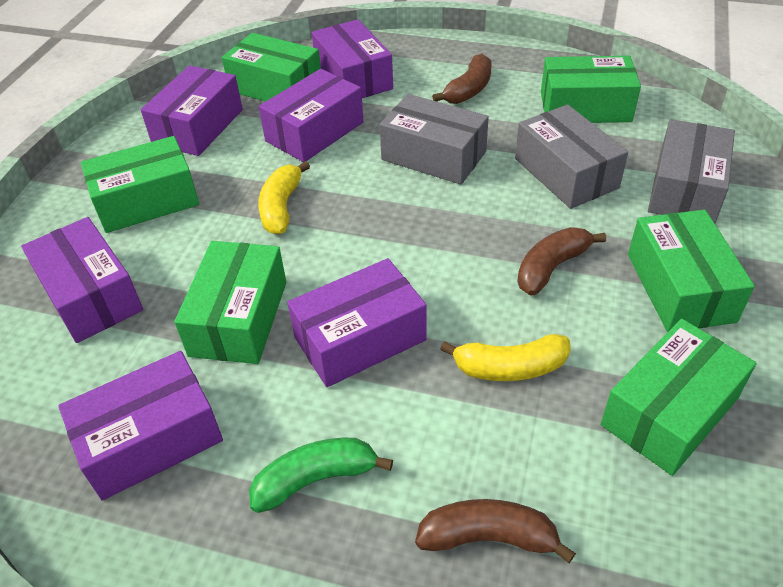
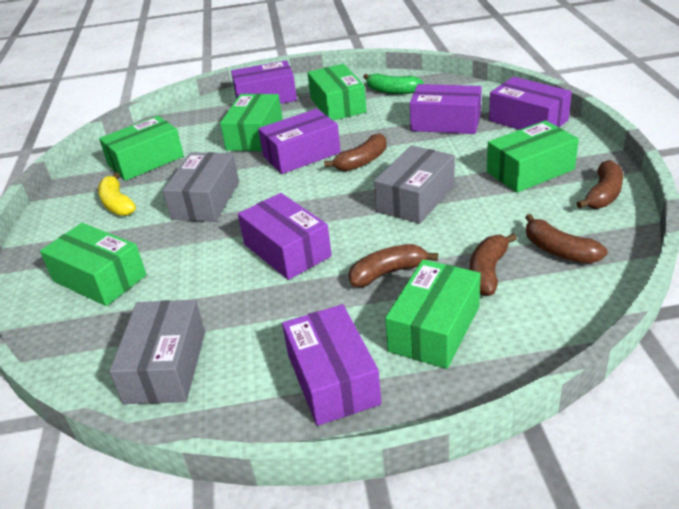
brown banana: [415,499,576,563] [432,54,491,104] [517,227,606,295] = 3 -> [324,133,387,171] [349,244,438,287] [470,233,517,296] [525,214,608,263] [576,160,623,209] = 5
yellow banana: [258,161,310,234] [440,334,571,381] = 2 -> [98,172,136,216] = 1

